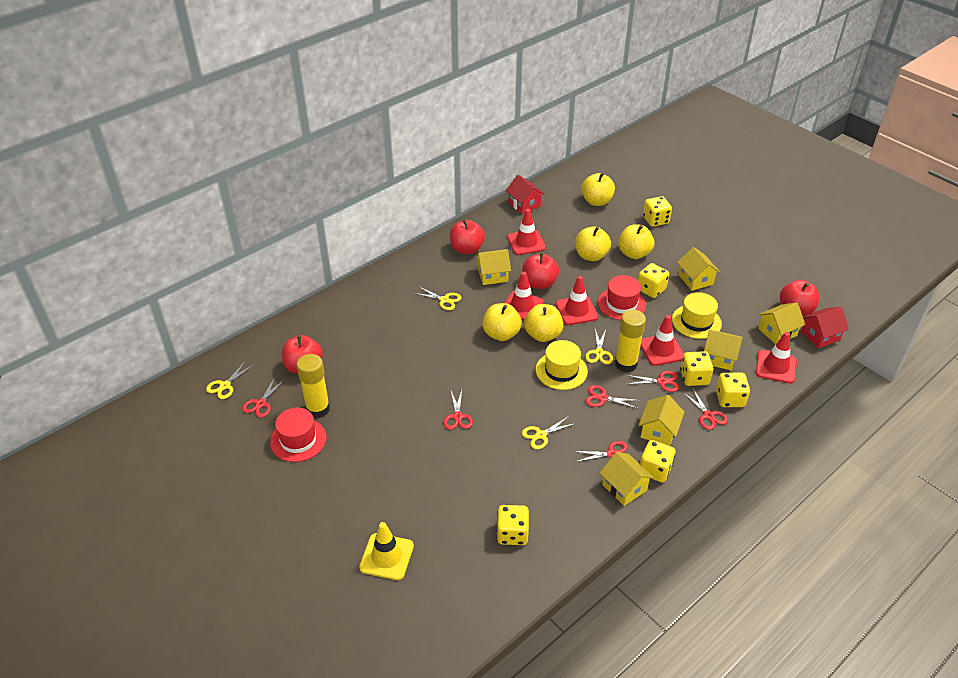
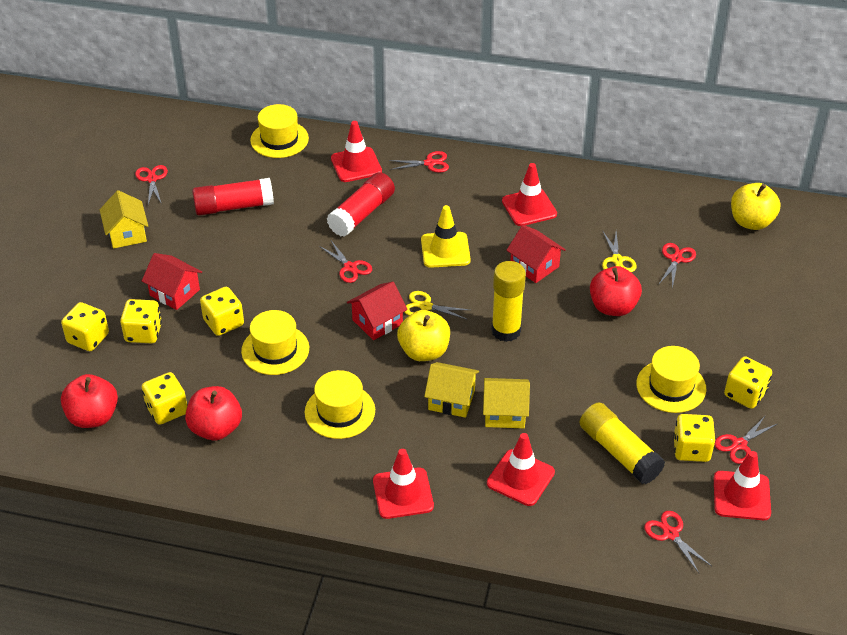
red apple: [282,335,323,374] [450,219,485,254] [522,253,559,289] [780,280,820,316] = 4 -> [61,374,118,428] [185,386,242,440] [590,266,642,316] = 3
red glue stick: none = 0 -> [192,178,274,216] [327,172,395,237] = 2
red hat: [270,407,326,462] [598,275,646,320] = 2 -> none = 0
red house: [506,175,545,214] [801,307,849,348] = 2 -> [142,253,202,310] [347,282,408,340] [506,225,566,283] = 3
yellow apple: [483,303,522,341] [524,304,563,342] [576,226,611,261] [581,173,615,206] [618,224,654,259] = 5 -> [397,310,450,361] [731,183,781,230] = 2
yellow hat: [536,340,588,390] [672,292,722,339] = 2 -> [241,310,309,375] [250,104,309,158] [305,370,375,439] [636,346,706,413] = 4
yellow house: [475,249,511,285] [600,452,654,506] [639,395,684,446] [677,247,720,291] [704,329,743,370] [758,303,806,344] = 6 -> [100,190,148,249] [424,362,479,418] [483,378,530,428] = 3
yellow scissors: [206,362,253,399] [414,286,461,310] [522,416,576,449] [585,329,613,364] = 4 -> [405,291,470,320] [602,231,637,272] = 2

